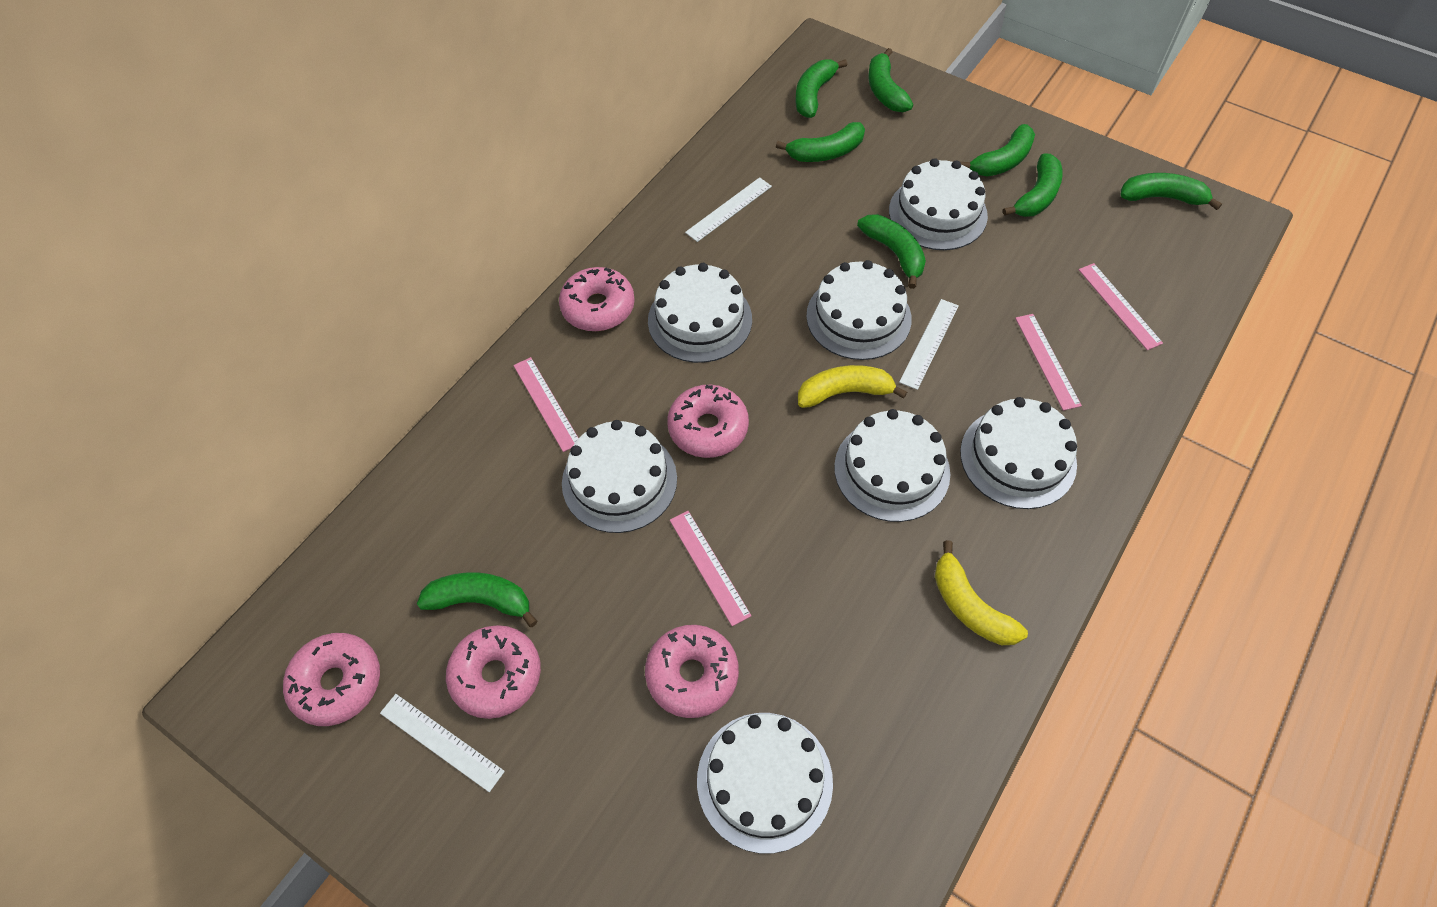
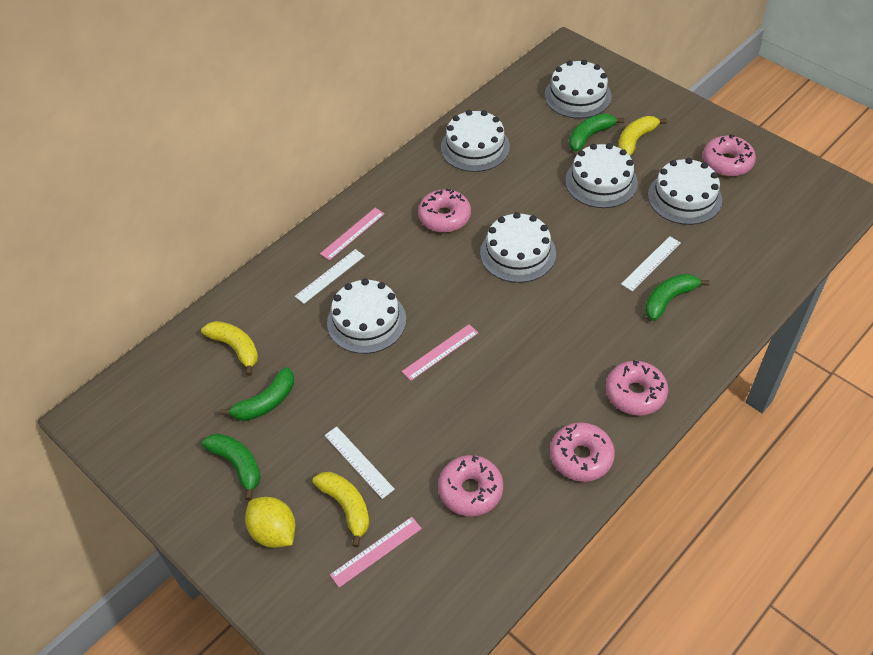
green banana: [417,572,538,627] [776,122,865,162] [796,59,847,118] [857,214,926,289] [868,48,913,112] [960,124,1035,177] [1003,153,1063,217] [1121,173,1222,210] = 8 -> [202,433,261,500] [220,367,294,421] [569,113,624,151] [645,274,710,321] = 4
pink ruler: [513,357,579,452] [670,511,752,626] [1015,314,1082,411] [1079,263,1163,350] = 4 -> [320,208,385,260] [330,517,422,588] [402,324,478,381] = 3
white cake: [562,420,677,533] [648,263,752,363] [697,713,833,854] [806,260,912,360] [834,409,950,522] [889,158,988,250] [960,397,1077,509] = 7 -> [327,278,406,354] [441,110,510,172] [480,212,556,283] [545,60,611,119] [565,143,638,208] [648,158,722,225] = 6
yellow banana: [798,365,907,408] [935,540,1028,645] = 2 -> [201,321,258,376] [312,472,370,547] [618,116,667,156] = 3
yellow lemon: none = 0 -> [245,497,296,548] = 1

